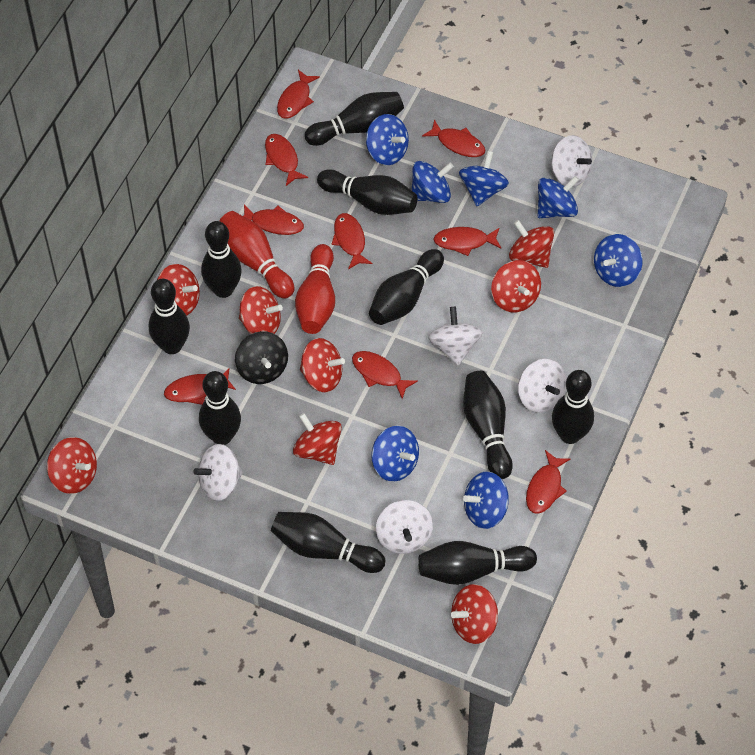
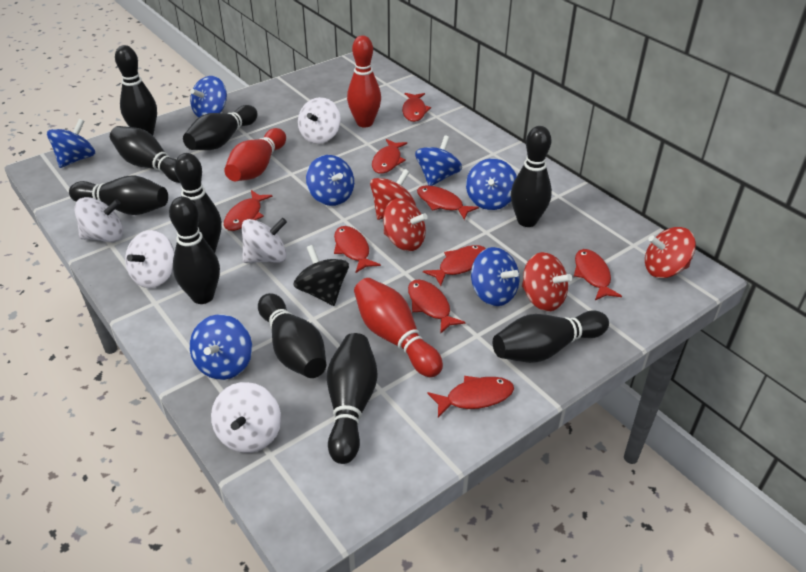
red bowling pin: [220,211,294,298] [295,244,335,334] = 2 -> [224,128,286,181] [347,35,381,127] [354,278,443,377] = 3
red spinning top: [47,437,97,494] [157,264,200,316] [239,286,283,334] [293,413,342,465] [300,338,345,392] [451,584,498,644] [491,260,541,312] [509,220,554,268] = 8 -> [370,169,416,220] [383,198,428,251] [522,252,572,311] [645,227,696,278] = 4

